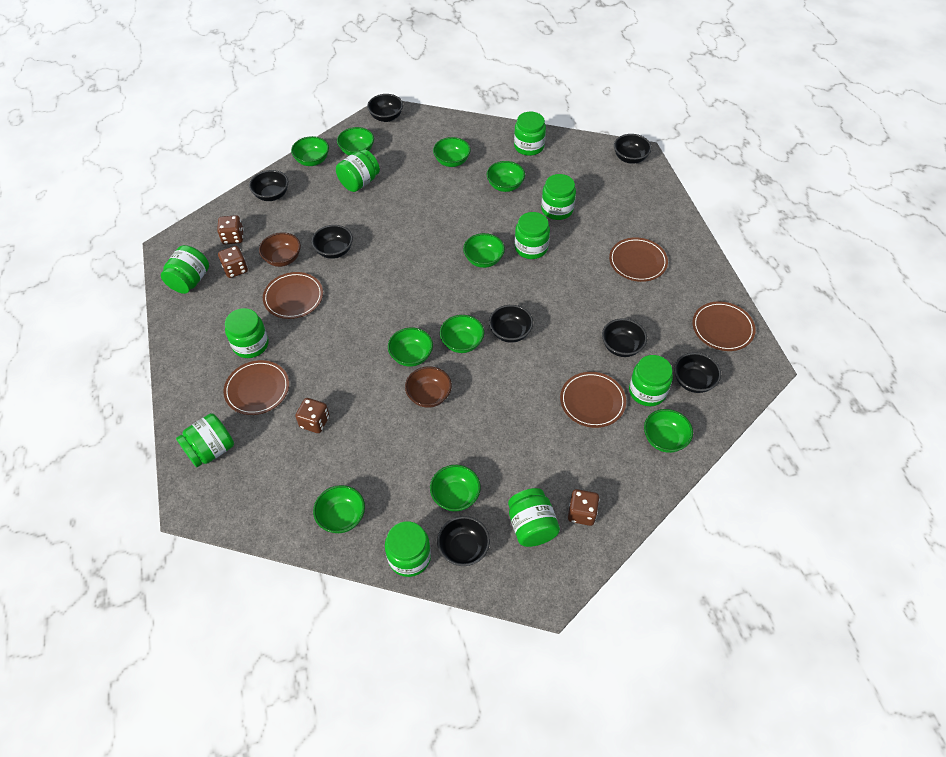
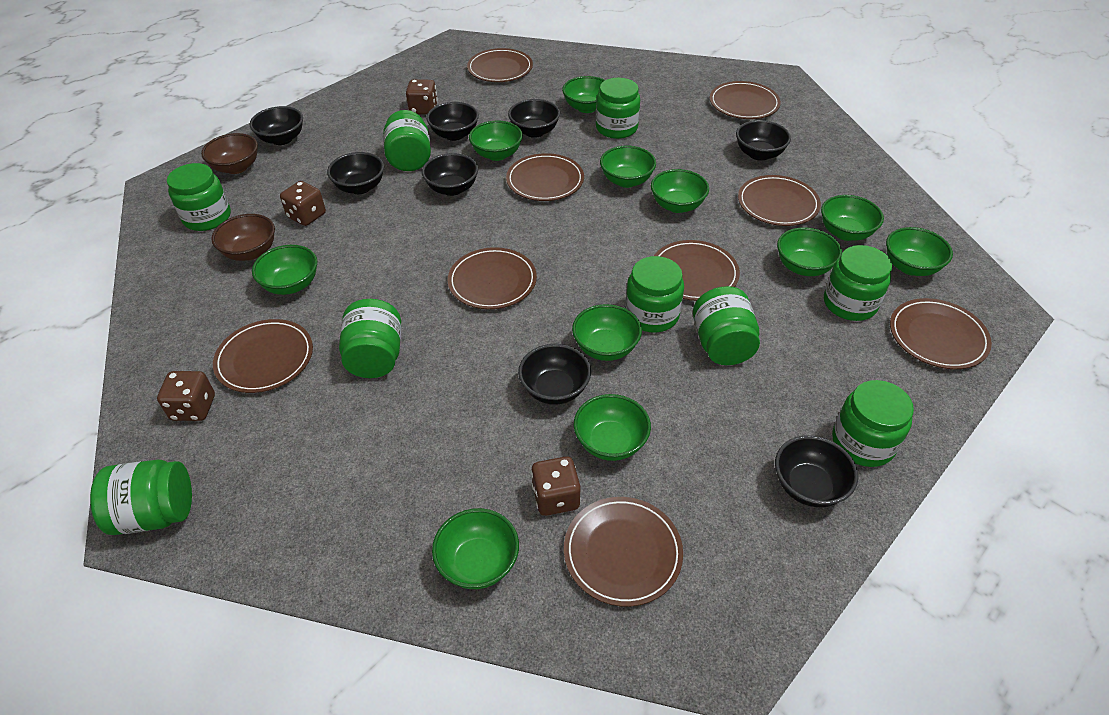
brown plate: [224,360,289,415] [263,272,323,319] [560,372,626,428] [609,237,668,282] [692,301,756,351] = 5 -> [213,319,313,393] [448,247,537,309] [467,48,533,82] [506,153,584,201] [564,497,683,607] [654,240,740,301] [710,81,781,119] [738,175,821,226] [890,298,992,369] = 9
green bowl: [291,136,329,166] [313,485,365,533] [337,127,374,155] [388,327,433,367] [430,465,481,512] [433,137,471,167] [440,315,484,353] [463,233,505,268] [487,161,525,192] [644,409,693,453] = 10 -> [252,245,318,295] [432,508,519,589] [469,121,523,161] [562,76,605,113] [572,304,642,361] [574,394,651,461] [600,146,656,188] [651,169,709,213] [777,227,842,276] [821,195,884,241] [886,227,953,276] = 11
green jar: [161,245,209,294] [176,413,234,467] [225,308,269,358] [336,149,380,192] [385,521,431,577] [508,488,560,547] [514,112,546,156] [515,212,550,259] [541,174,576,220] [629,355,673,406] = 10 -> [90,459,192,535] [167,163,231,231] [339,299,401,378] [383,110,431,171] [596,78,640,139] [625,256,684,333] [693,286,760,365] [824,245,892,321] [832,380,914,467] = 9

